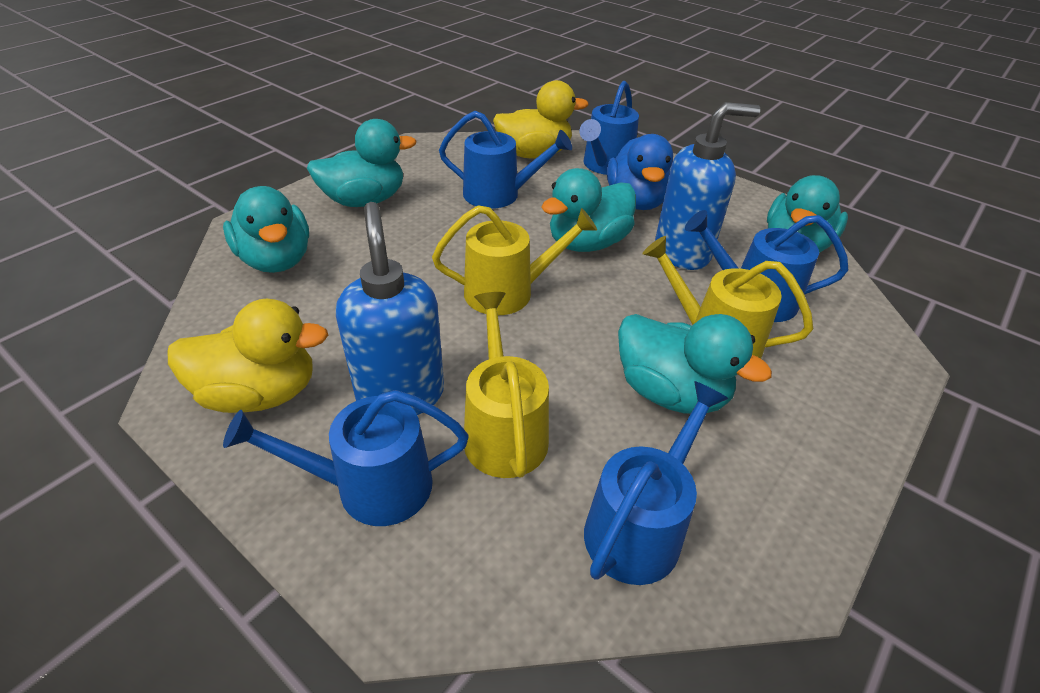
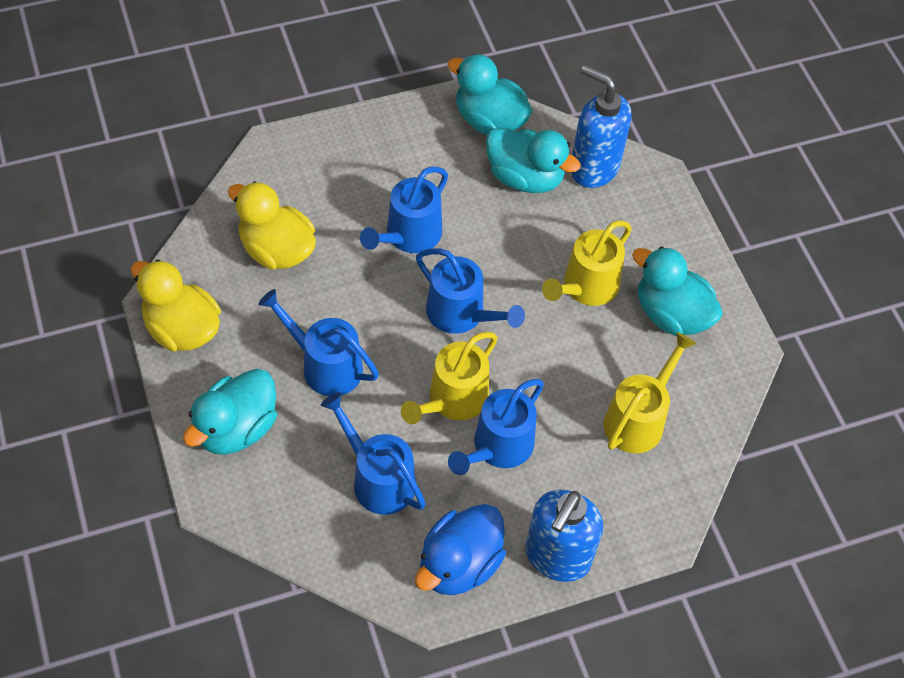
turquoise duck: [223,186,309,273] [307,119,416,207] [541,168,636,252] [618,314,772,414] [767,175,848,253] = 5 -> [183,369,277,455] [447,54,533,135] [486,127,581,193] [632,246,723,336] = 4

